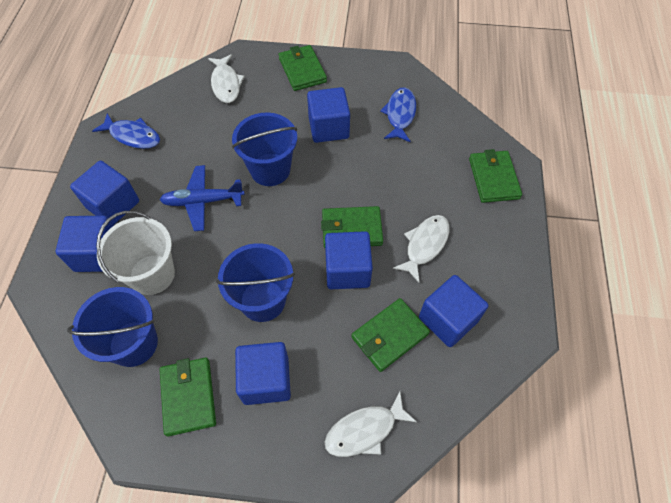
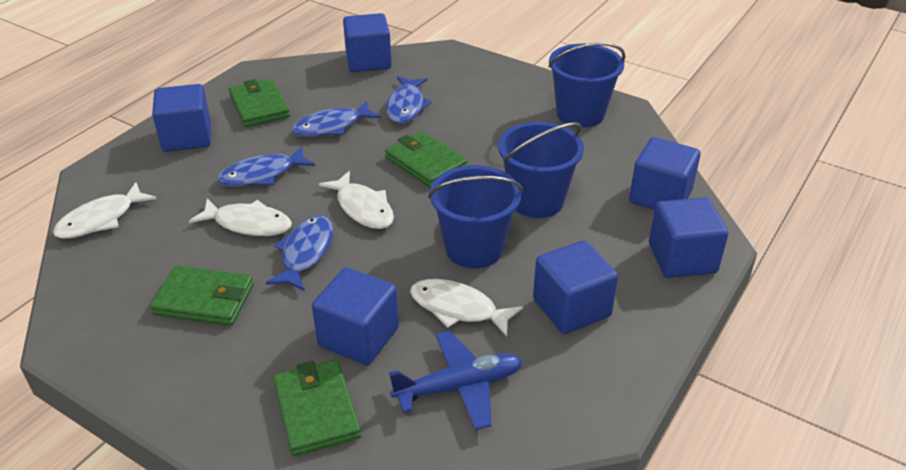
blue fish: [92,113,160,149] [380,87,416,142] = 2 -> [217,146,315,187] [265,216,333,291] [292,101,381,137] [386,76,432,124] = 4
green wallet: [160,358,216,437] [279,45,327,91] [321,206,383,248] [351,298,430,372] [469,149,522,203] = 5 -> [150,266,254,326] [229,79,290,127] [273,359,361,456] [385,131,468,188] = 4
white bucket: [96,211,175,295] = 1 -> none = 0
white fish: [208,54,245,103] [324,392,417,457] [393,215,450,283] = 3 -> [53,182,157,239] [189,199,292,236] [319,171,394,229] [410,279,523,337] = 4

